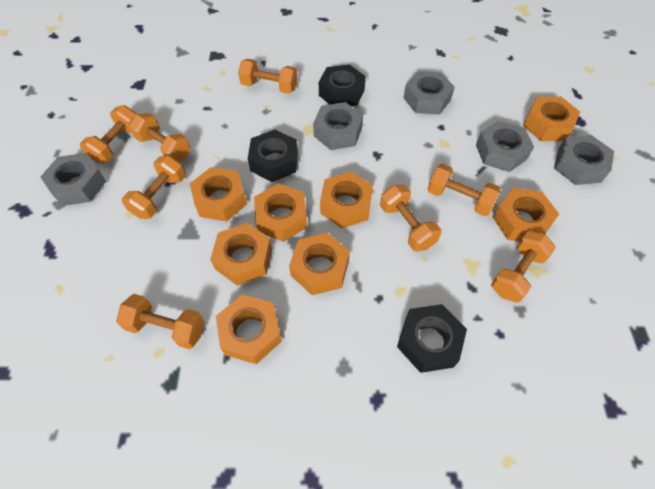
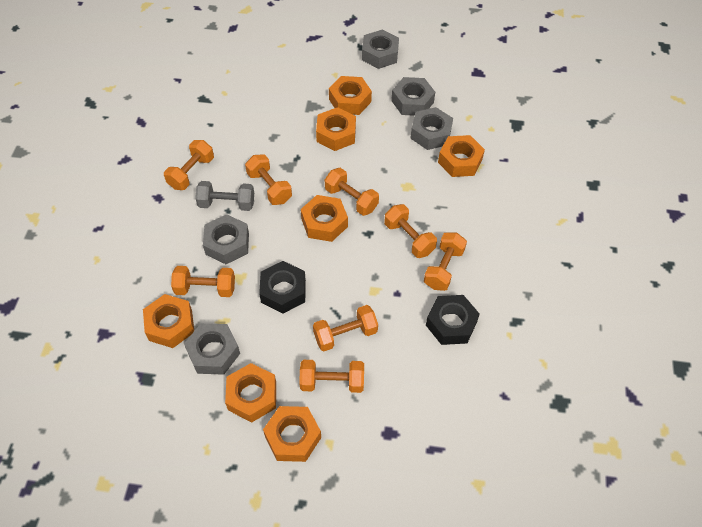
black nut: [248,130,298,182] [319,64,366,106] [397,304,467,373] = 3 -> [259,261,306,314] [426,295,480,345] = 2
grey dumbbell: none = 0 -> [195,181,254,211] = 1
orange nut: [190,167,247,221] [210,223,272,286] [216,294,282,364] [254,183,307,242] [289,233,350,295] [320,171,373,228] [493,188,559,242] [523,97,580,141] = 8 -> [143,294,194,348] [225,363,276,423] [263,406,321,462] [301,195,348,242] [316,107,356,151] [329,76,372,115] [438,135,485,177] = 7

